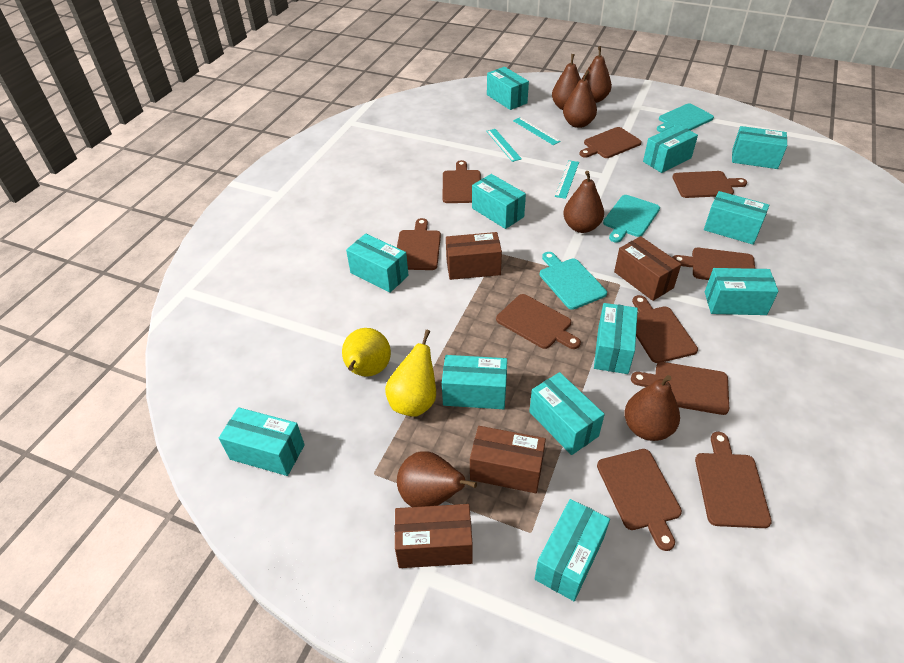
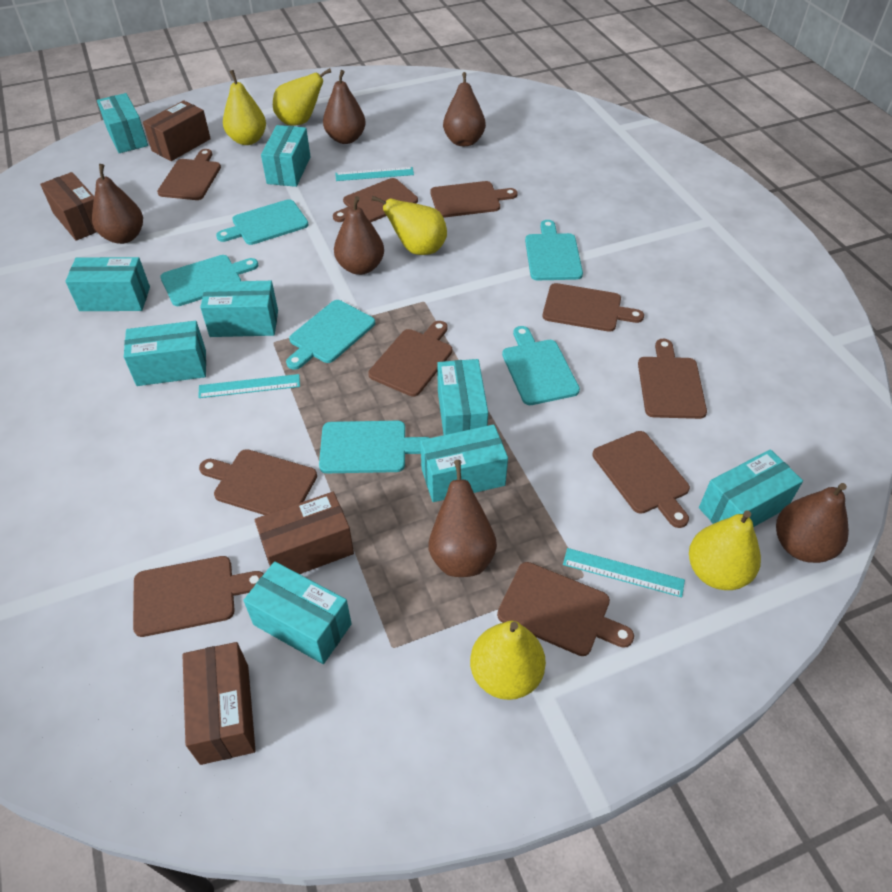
turquoise box: [219,407,305,476] [346,234,408,293] [442,355,507,409] [472,174,526,229] [487,67,529,110] [529,372,605,455] [535,499,610,601] [594,303,638,374] [643,124,698,173] [704,191,769,245] [705,268,779,315] [732,126,787,169] = 12 -> [65,257,150,311] [97,93,148,153] [124,321,206,386] [200,281,278,337] [243,561,352,664] [261,125,311,187] [420,424,508,502] [437,359,488,435] [699,449,803,527] = 9
turquoise cutting board: [540,252,607,310] [603,195,660,243] [657,103,714,132] = 3 -> [160,255,259,306] [216,199,309,245] [286,300,375,370] [319,421,429,473] [502,326,580,405] [525,220,583,280] = 6
yellow pear: [342,328,391,377] [385,330,436,417] = 2 -> [223,70,266,145] [273,68,331,126] [371,195,447,255] [470,621,546,700] [689,510,761,590] = 5

